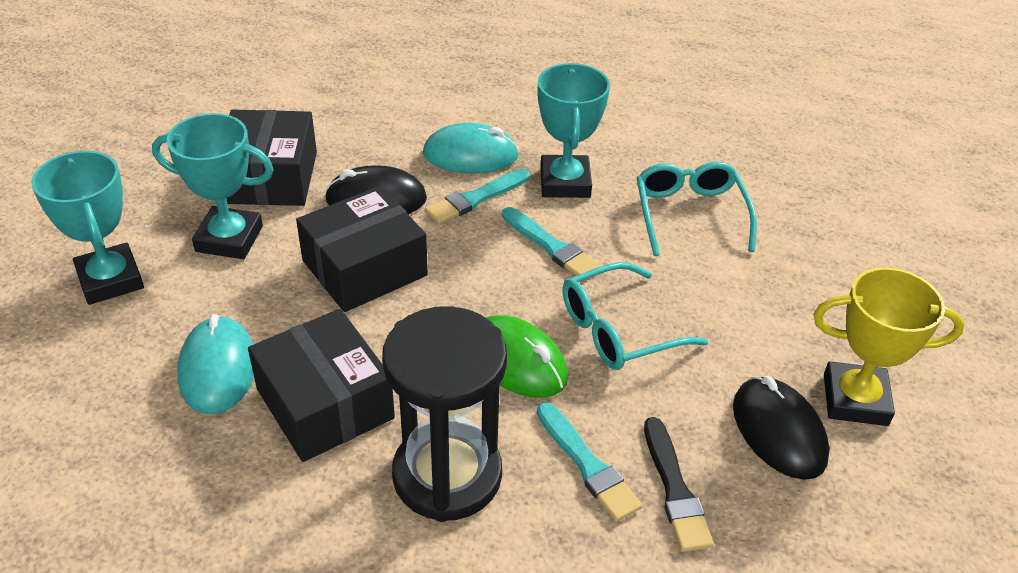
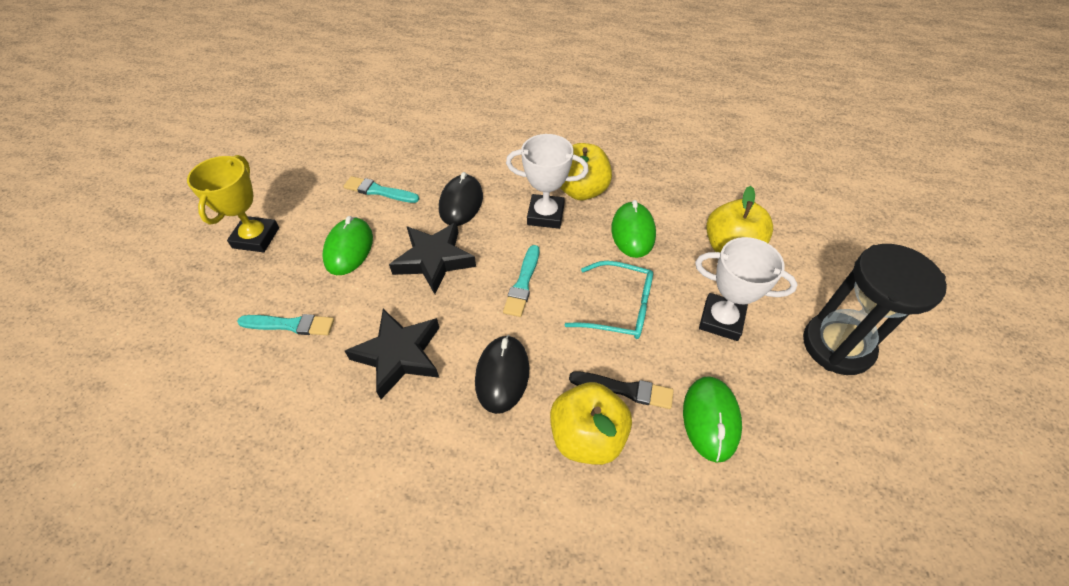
black box: [227,110,317,206] [248,309,395,462] [296,186,428,312] = 3 -> none = 0
black star: none = 0 -> [345,309,439,399] [389,222,476,294] = 2
green mouse: [486,315,568,398] = 1 -> [322,216,373,275] [611,200,656,258] [683,376,742,463] = 3
turquoise glasses: [562,262,708,370] [637,162,757,256] = 2 -> [565,261,653,339] = 1
turquoise mouse: [177,314,254,414] [423,123,519,173] = 2 -> none = 0
turquoise trophy: [31,151,144,305] [152,113,274,259] [538,63,610,198] = 3 -> none = 0
white trophy: none = 0 -> [506,134,589,229] [695,237,798,341] = 2
yellow apple: none = 0 -> [550,382,632,465] [560,143,612,200] [706,186,773,253] = 3

